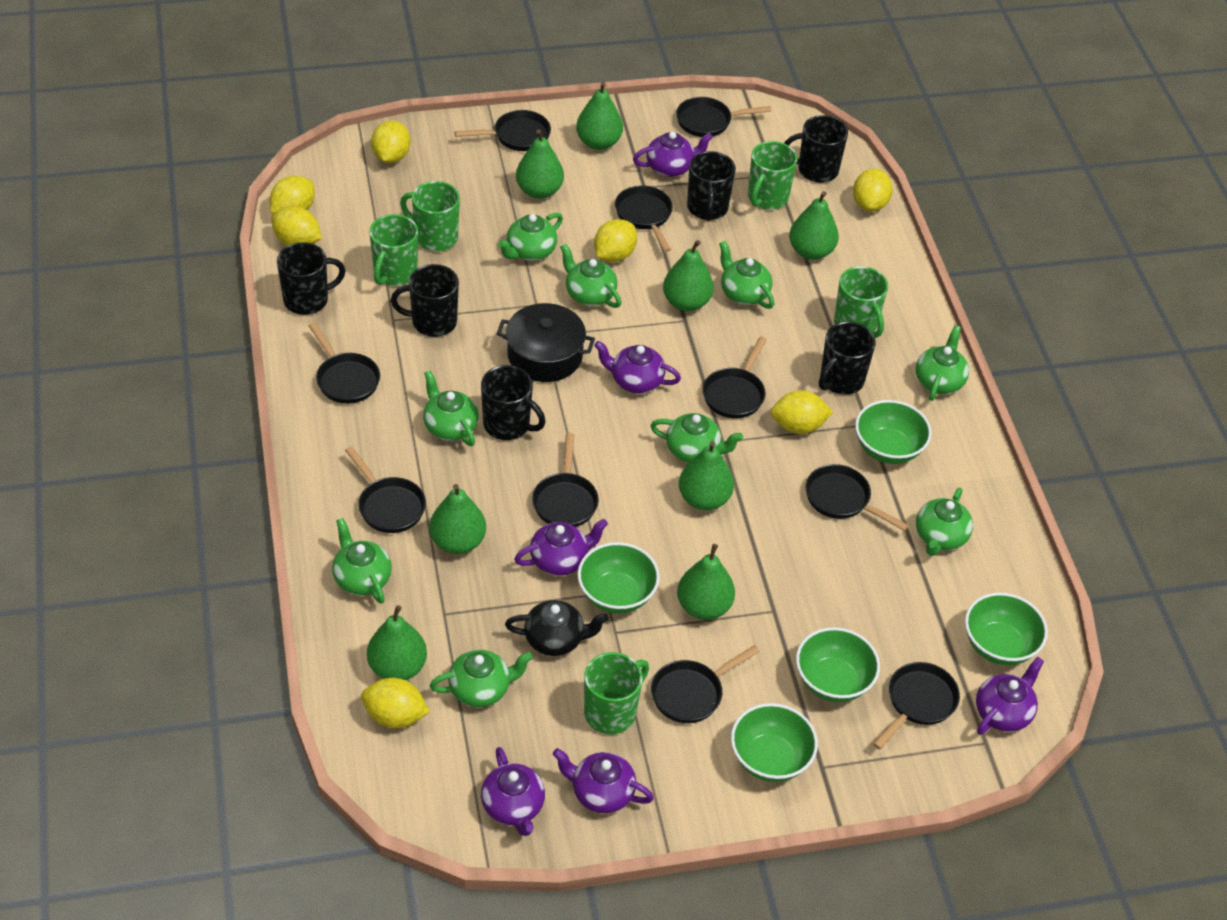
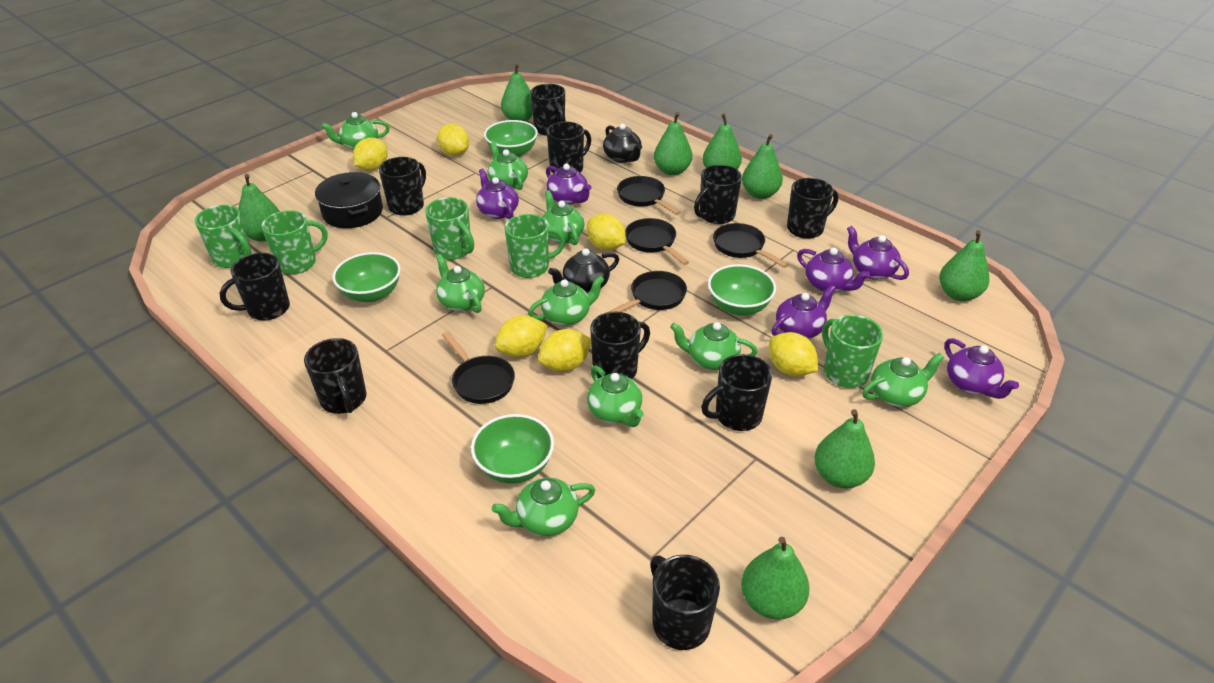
black mug: [277,242,346,315] [391,264,459,337] [481,365,546,440] [687,151,736,221] [785,115,848,183] [819,322,876,395] = 6 -> [219,253,290,320] [304,338,367,414] [379,157,426,216] [530,84,566,136] [547,122,591,173] [590,312,650,379] [650,555,720,650] [694,165,742,224] [701,354,772,431] [787,178,838,239] = 10
black pan: [309,322,380,404] [345,446,426,533] [454,110,551,151] [532,433,599,527] [615,185,673,252] [651,645,760,723] [676,97,771,137] [703,336,767,419] [806,464,909,531] [873,662,960,750] = 10 -> [442,331,515,404] [606,271,687,313] [617,176,681,215] [625,218,689,265] [713,223,789,268] = 5
black teapot: [505,600,608,656] = 1 -> [548,248,619,293] [603,124,642,163] = 2
green bowl: [577,542,660,614] [731,703,818,782] [796,627,880,702] [855,400,932,464] [965,593,1048,665] = 5 -> [332,252,401,302] [471,414,554,484] [484,120,538,157] [708,264,776,315] = 4
yellow lemon: [270,176,315,214] [271,207,322,246] [361,678,430,728] [371,121,410,163] [594,219,637,262] [771,390,833,434] [853,169,893,211] = 7 -> [353,137,388,171] [437,124,469,156] [495,315,547,357] [538,329,591,372] [587,214,626,250] [769,332,818,376] = 6

